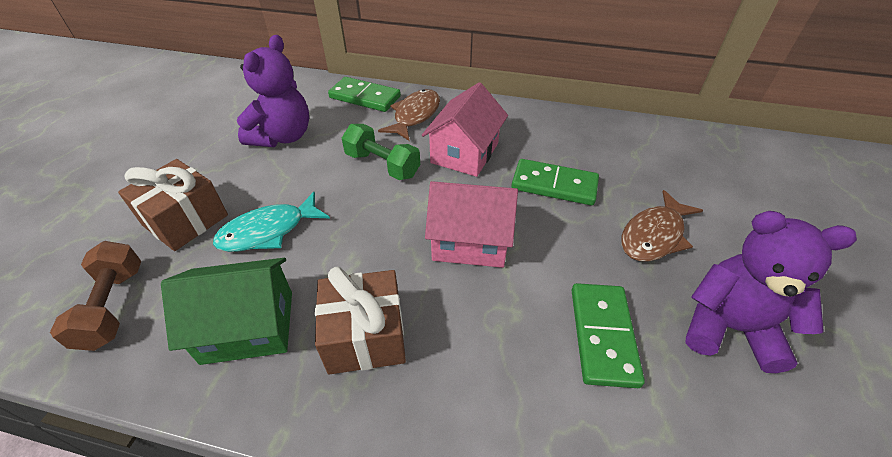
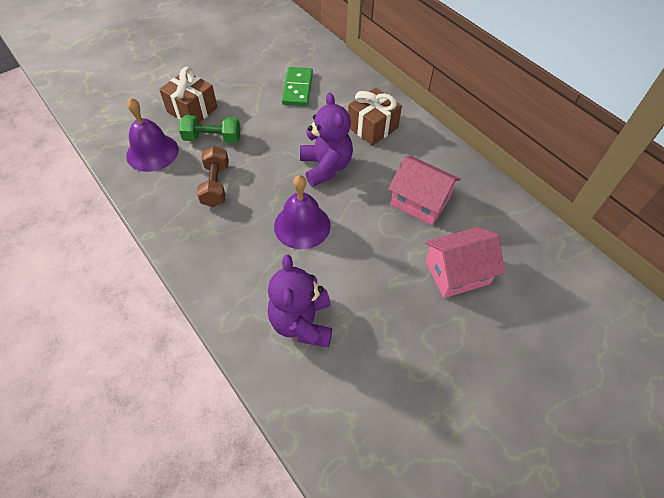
brown fish: [378,89,440,141] [621,190,703,262] = 2 -> none = 0
green domino: [328,77,401,112] [512,159,599,205] [571,283,645,388] = 3 -> [282,67,313,106] = 1
green house: [161,258,292,365] = 1 -> none = 0
purple bell: none = 0 -> [126,98,179,172] [274,175,330,249] = 2
turquoise fish: [213,192,330,252] = 1 -> none = 0

